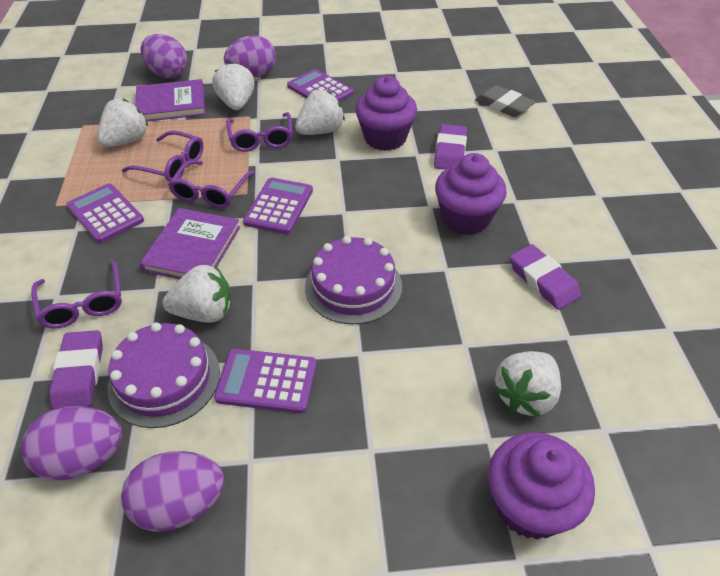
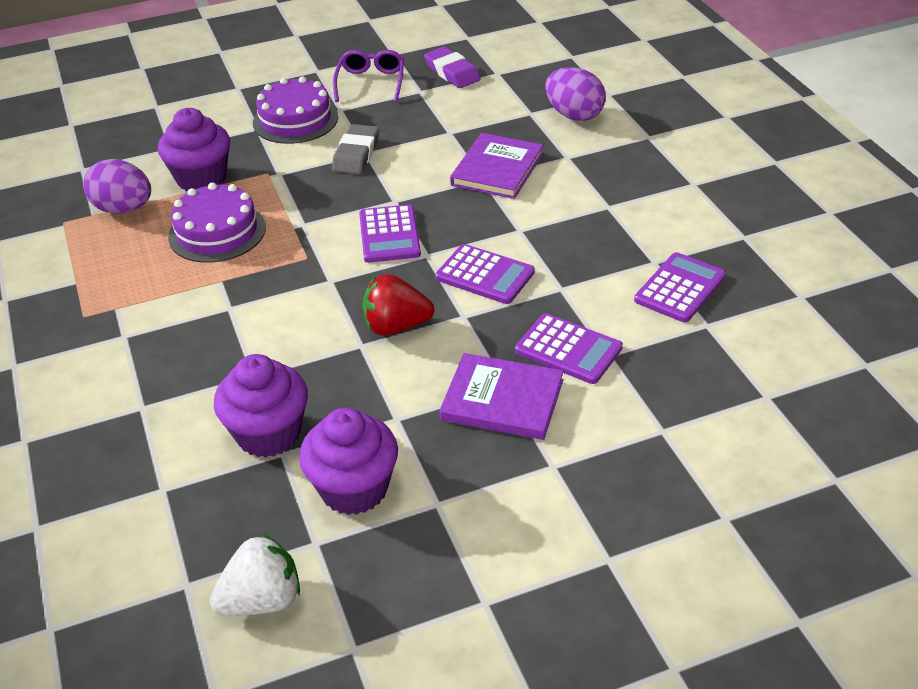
purple egg: [21,406,122,480] [121,451,224,532] [141,34,187,78] [224,35,276,77] = 4 -> [83,159,151,214] [545,67,606,121] = 2
purple eraser: [49,330,103,409] [434,124,467,170] [510,244,581,310] = 3 -> [424,46,481,88] = 1
purple glasses: [31,260,122,328] [122,130,204,182] [168,160,255,208] [226,112,293,152] = 4 -> [333,50,404,102] = 1
red strawberry: none = 0 -> [362,274,434,336] = 1
white strawberry: [97,98,148,147] [162,265,231,323] [213,62,255,110] [295,90,345,135] [494,351,561,417] = 5 -> [210,534,300,616] = 1

